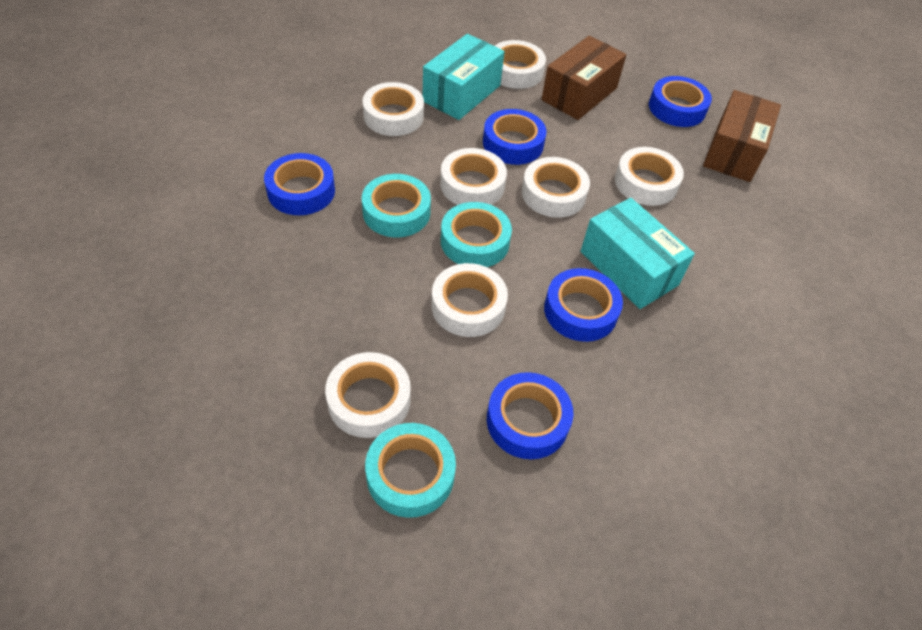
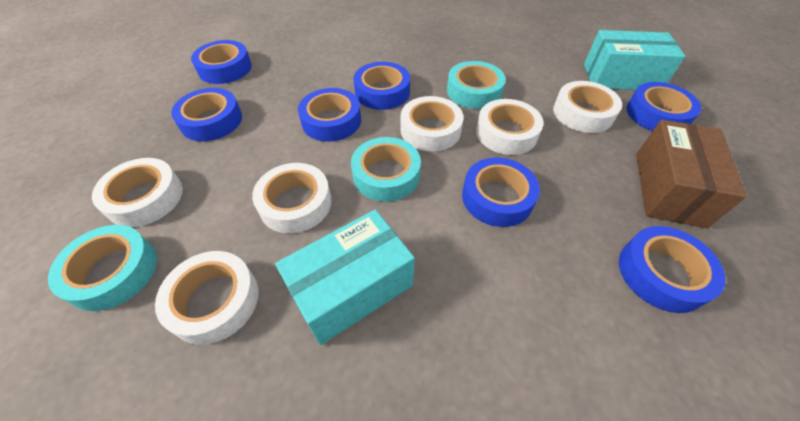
blue tape: [264,153,335,215] [483,109,547,165] [487,372,573,459] [544,268,623,342] [649,76,712,127] = 5 -> [171,88,242,141] [191,40,252,84] [298,88,361,142] [353,62,410,110] [462,158,540,227] [619,226,726,313] [626,82,701,131] = 7
brown box: [542,36,626,120] [703,90,781,182] = 2 -> [636,120,747,228] = 1
white tape: [325,352,411,438] [363,82,424,136] [431,263,508,337] [440,148,507,205] [495,40,546,89] [522,157,590,218] [615,147,684,206] = 7 -> [92,158,183,227] [155,251,258,345] [252,163,332,233] [401,96,464,152] [476,99,544,155] [553,81,622,133] = 6

